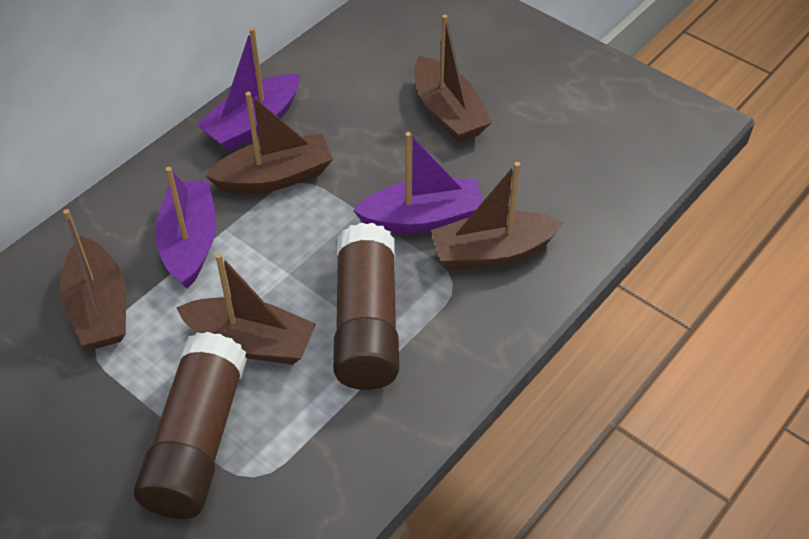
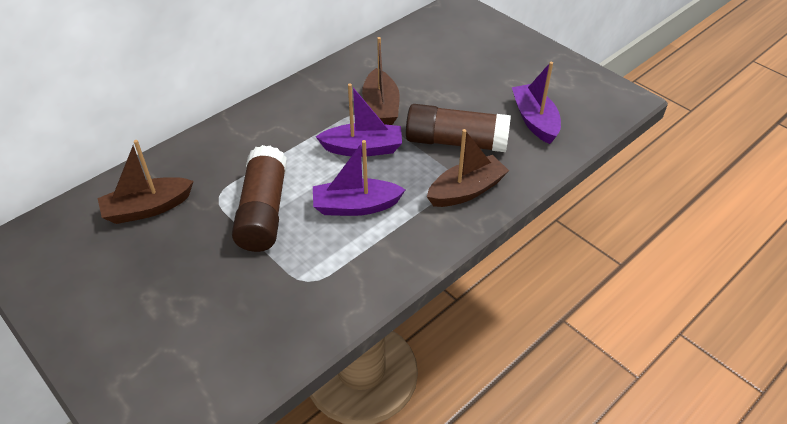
brown boat: [60,209,126,349] [176,253,316,365] [205,92,333,194] [414,15,492,143] [431,162,564,270] = 5 -> [97,140,194,224] [362,37,400,125] [427,129,509,207] = 3

